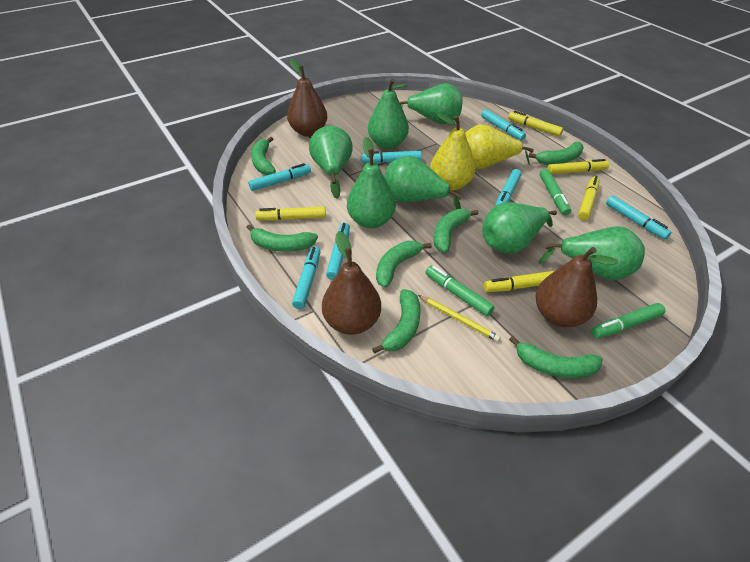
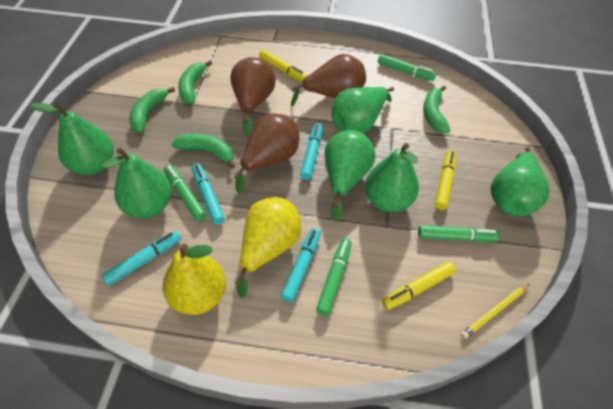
green banana: [246,224,318,252] [251,137,276,175] [372,289,421,354] [376,241,432,288] [434,209,479,253] [509,336,602,378] [528,142,583,165] = 7 -> [130,87,175,133] [171,134,235,169] [178,61,212,104] [423,86,450,133] = 4
green marker: [425,266,495,316] [540,169,571,216] [591,303,665,339] = 3 -> [164,165,207,221] [316,238,352,315] [378,54,436,81] [418,226,500,242] = 4
green pear: [309,126,353,198] [347,137,396,228] [368,79,409,149] [384,156,462,209] [400,83,463,124] [482,203,557,254] [539,226,645,281] = 7 -> [29,102,114,175] [101,148,172,218] [325,130,376,221] [332,87,394,133] [365,143,419,212] [491,147,550,216] = 6
turquoise marker: [248,163,311,191] [292,246,321,309] [326,223,350,280] [361,151,422,163] [481,109,526,141] [495,169,522,206] [606,195,671,240] = 7 -> [101,231,181,286] [192,163,225,225] [281,228,321,302] [300,123,322,180] = 4
yellow marker: [255,207,326,221] [484,271,554,292] [508,111,563,137] [547,159,609,174] [578,176,600,220] = 5 -> [259,50,307,83] [382,262,456,310] [435,150,456,210] = 3

